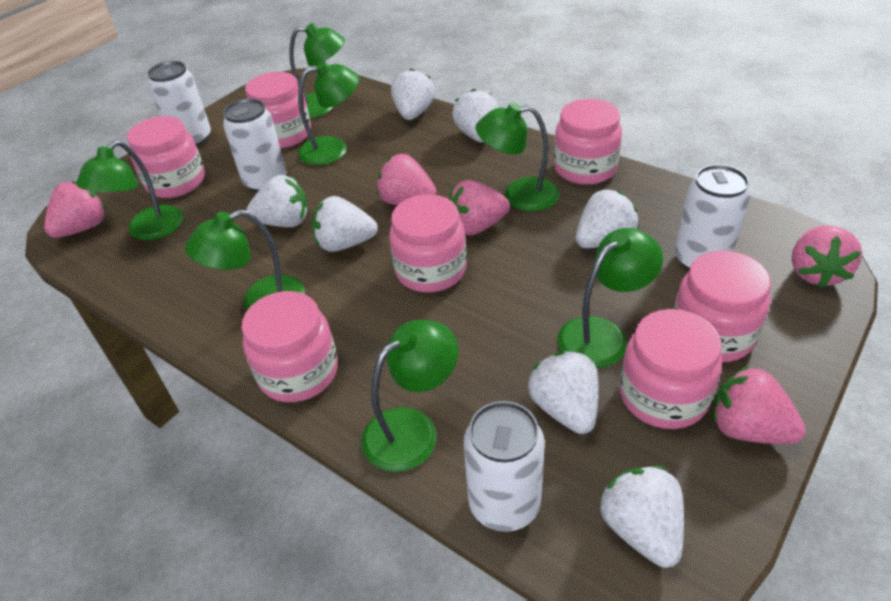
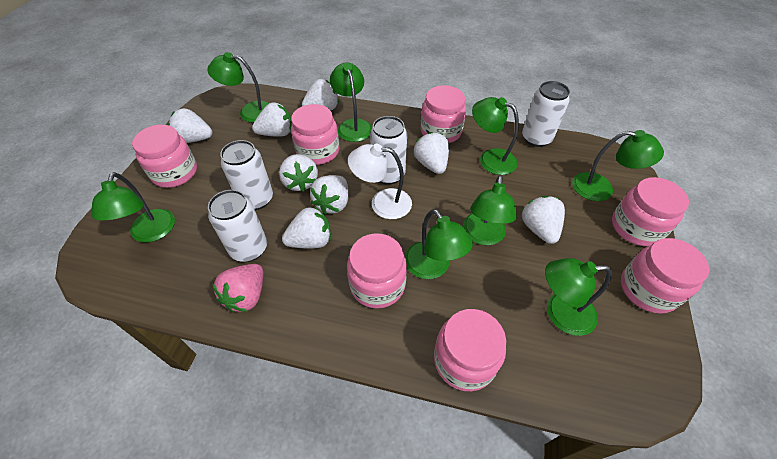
green lamp: [76,140,183,240] [185,210,305,311] [289,23,345,118] [298,61,359,165] [361,320,458,472] [476,103,560,211] [557,228,663,368] = 7 -> [91,172,175,242] [208,52,269,123] [330,63,372,142] [405,209,473,279] [463,175,517,245] [472,97,519,175] [545,258,612,336] [572,130,664,201] = 8
pink strawberry: [44,181,107,238] [377,154,437,205] [449,180,510,235] [713,366,806,444] [792,226,862,288] = 5 -> [212,264,263,312] = 1
white lamp: none = 0 -> [348,144,412,219] = 1
white strawberry: [246,175,308,227] [312,196,378,252] [391,68,435,120] [452,89,498,142] [528,351,599,434] [576,189,639,248] [599,466,684,568] = 7 -> [168,108,212,143] [252,102,292,137] [279,154,318,192] [282,207,331,249] [302,79,339,111] [310,175,349,214] [414,132,449,174] [522,196,565,244] = 8

